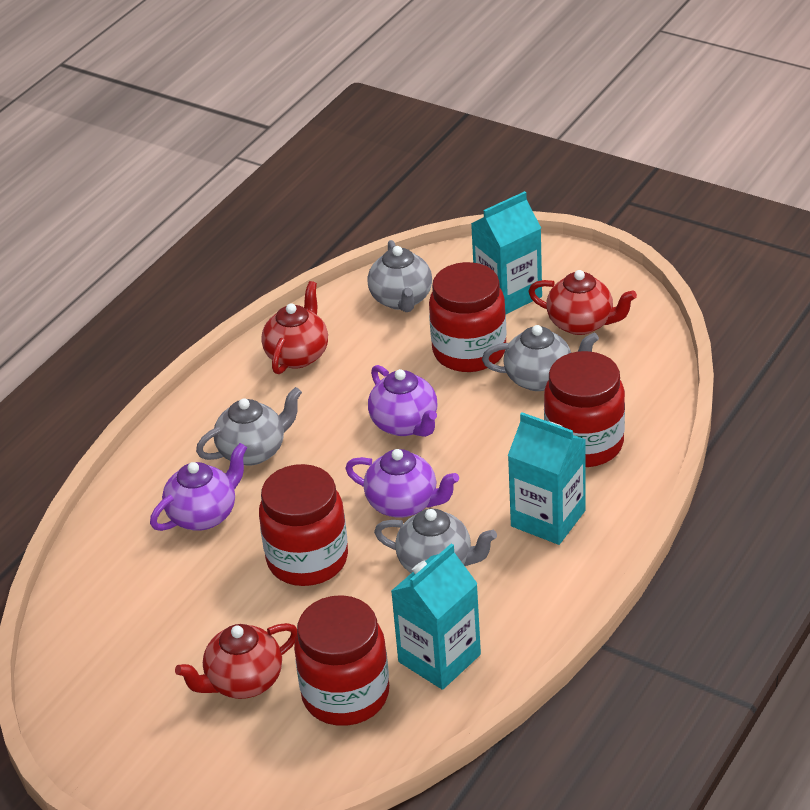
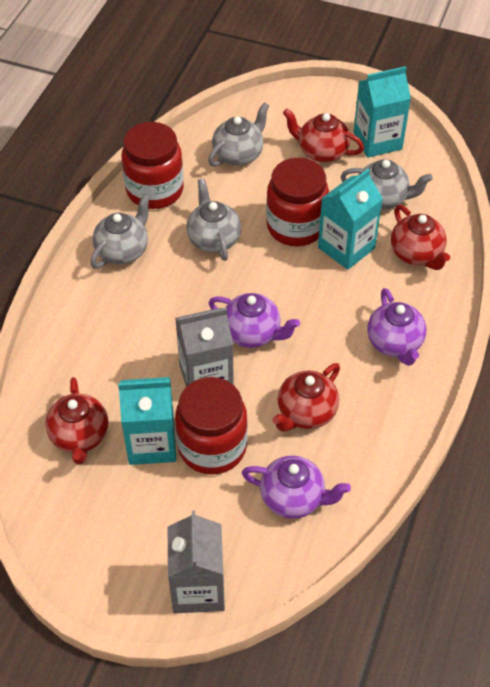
grey carton: none = 0 -> [168,511,225,613] [175,308,234,387] = 2
red jar: [259,464,348,586] [294,595,389,726] [429,262,506,372] [544,351,625,467] = 4 -> [122,122,184,209] [175,377,248,475] [266,158,329,246] = 3
red teapot: [175,623,297,699] [261,281,328,374] [528,270,637,335] = 3 -> [45,377,108,464] [272,363,340,432] [283,109,364,163] [391,205,450,270] = 4

